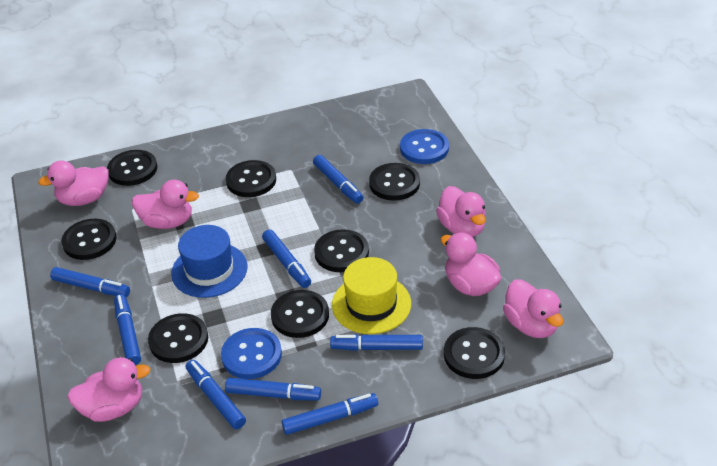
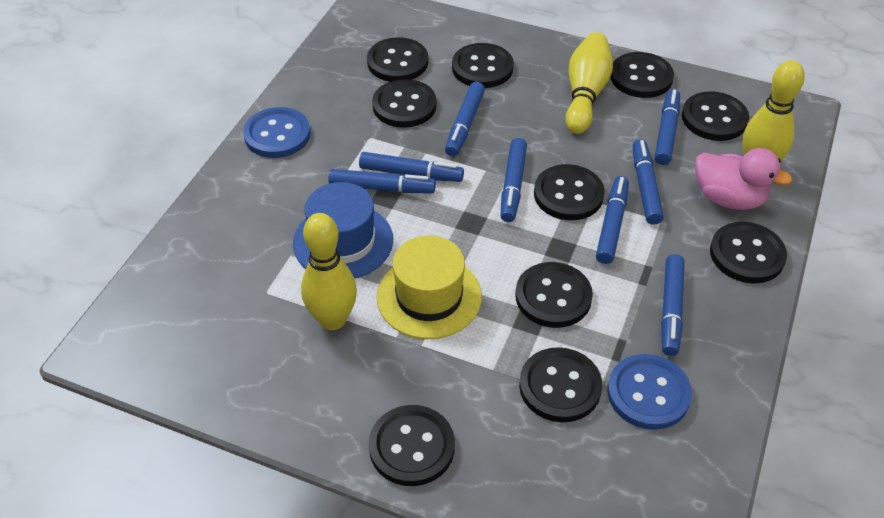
black button: [61,219,116,260] [107,150,157,186] [148,313,208,363] [226,160,276,197] [271,290,329,338] [314,229,369,272] [369,163,420,201] [444,327,505,379] = 8 -> [367,37,428,82] [369,405,455,486] [372,79,437,128] [452,43,514,88] [515,262,593,328] [519,347,602,422] [534,164,605,220] [610,52,674,98] [682,91,749,141] [710,222,787,283] = 10
pink duck: [38,160,109,206] [67,357,151,422] [132,180,199,229] [436,186,486,237] [441,233,501,296] [503,279,563,338] = 6 -> [695,148,792,210] = 1
yellow bowling pin: none = 0 -> [301,213,357,330] [565,32,613,134] [742,60,805,161] = 3

